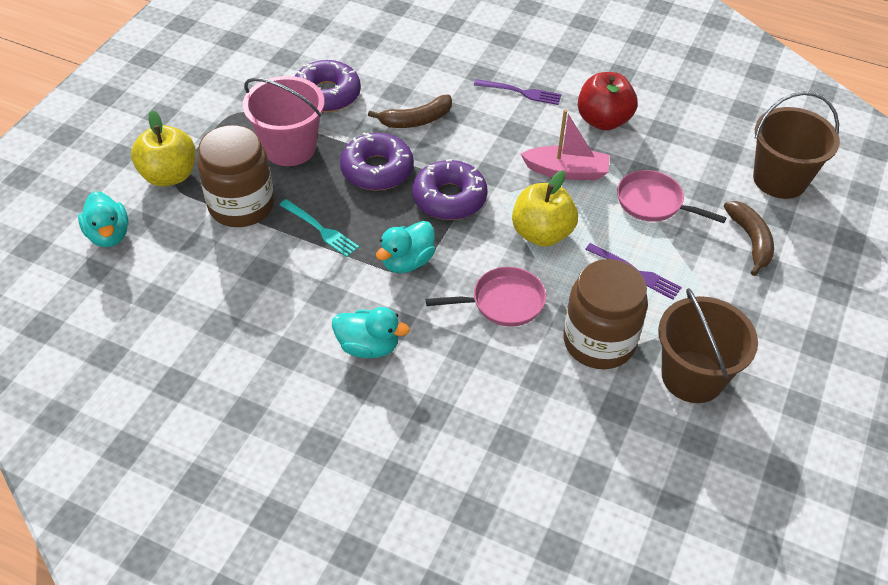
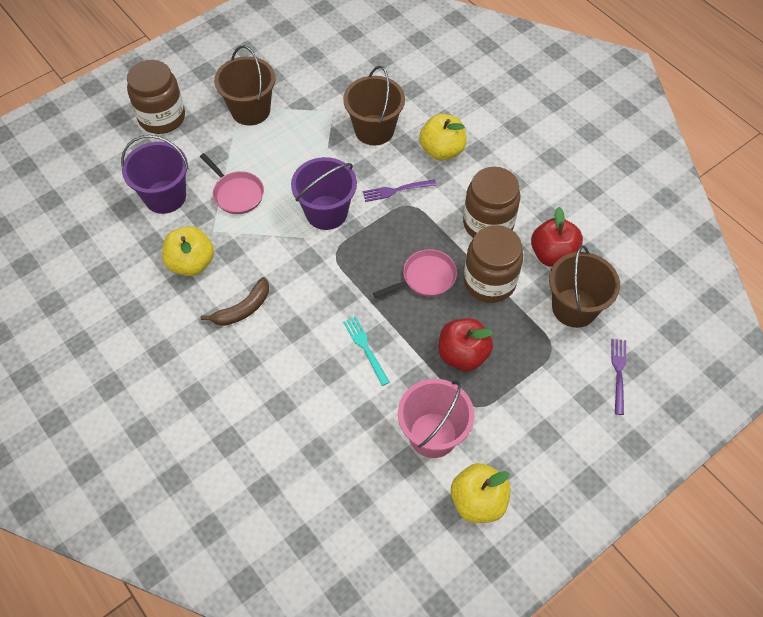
brown banana: [368,95,452,128] [724,201,774,276] = 2 -> [201,277,269,326] = 1
brown bucket: [658,288,758,403] [753,91,840,199] = 2 -> [214,45,275,126] [343,66,405,145] [549,245,620,328] = 3
brown jar: [197,125,274,227] [563,259,648,369] = 2 -> [127,60,185,134] [463,167,520,238] [464,225,523,303] = 3
pink boat: [521,110,610,180] = 1 -> none = 0
purple bucket: none = 0 -> [121,135,189,214] [291,157,357,230] = 2
purple donut: [295,60,361,112] [340,133,414,191] [412,159,488,220] = 3 -> none = 0
red apple: [578,72,638,131] = 1 -> [439,318,493,371] [531,207,583,267] = 2
turquoise duck: [78,191,129,247] [332,307,410,358] [376,221,435,273] = 3 -> none = 0
yellow apple: [131,110,196,187] [512,170,578,247] = 2 -> [162,226,214,276] [419,114,467,161] [451,463,510,523] = 3

